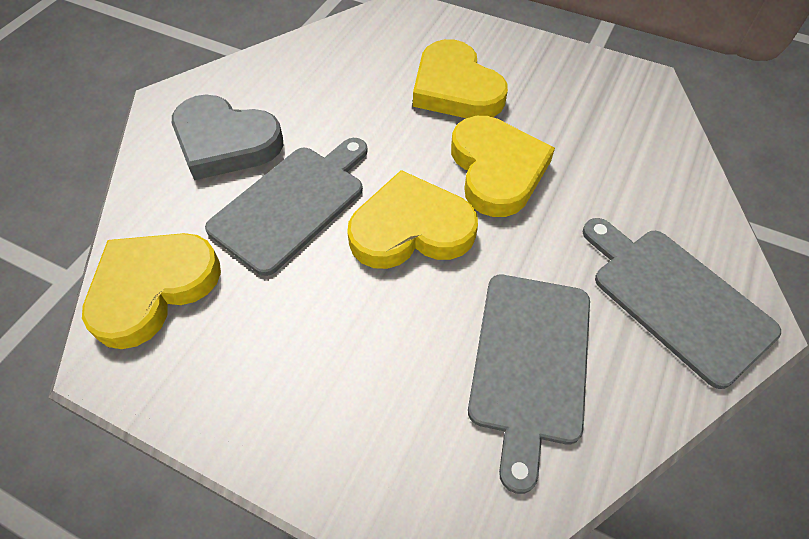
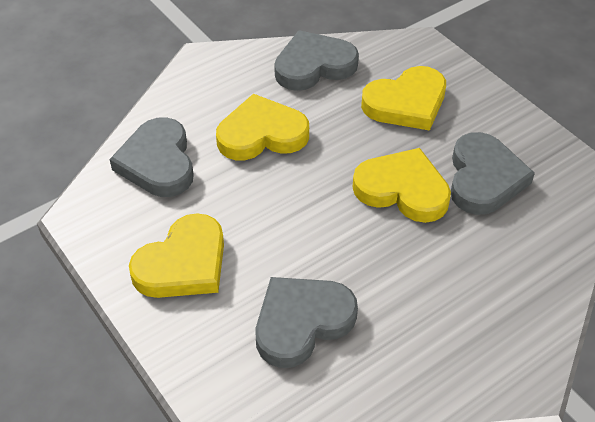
grey cutting board: [205,138,368,276] [468,275,590,494] [583,218,781,389] = 3 -> none = 0
grey heart: [172,95,283,180] = 1 -> [109,117,194,197] [256,277,358,368] [274,30,359,91] [451,132,535,215] = 4

